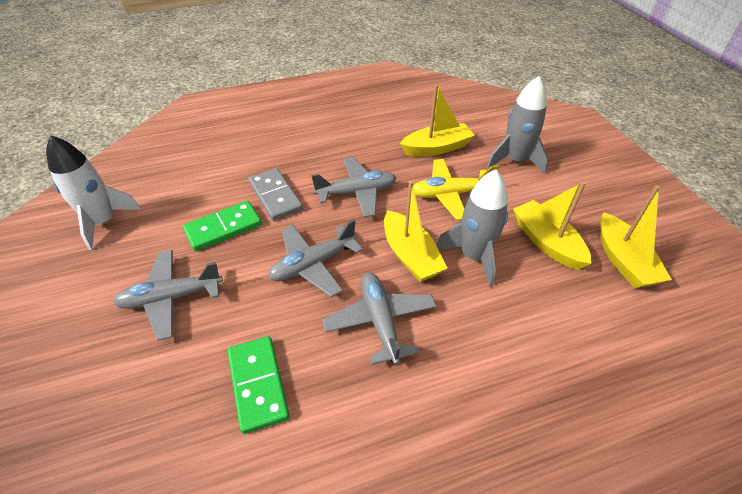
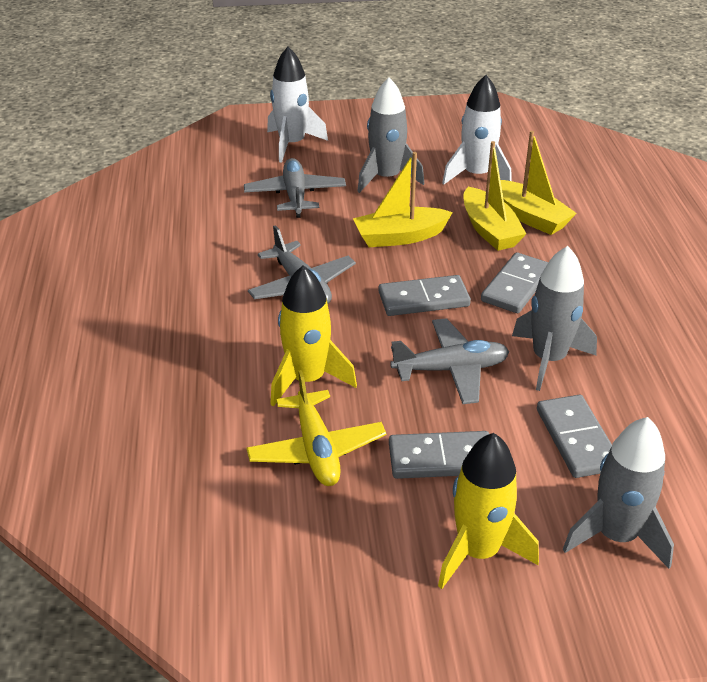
green domino: [183,201,262,251] [228,336,290,434] = 2 -> none = 0
grey domino: [248,168,303,221] = 1 -> [378,275,471,316] [389,431,489,479] [481,252,548,313] [537,395,612,478] = 4
grey plane: [113,250,223,341] [268,220,363,297] [311,157,397,217] [322,273,437,365] = 4 -> [244,158,346,218] [248,225,356,303] [390,318,509,404] = 3
grey rocket: [436,169,508,287] [486,76,548,174] = 2 -> [357,77,424,193] [512,246,597,391] [563,417,674,569] = 3
white rocket: [46,135,141,250] = 1 -> [267,47,328,163] [442,75,512,184] = 2
yellow boat: [384,181,447,282] [400,84,475,156] [513,181,591,270] [600,185,672,288] = 4 -> [353,152,453,247] [464,141,526,251] [501,130,577,235] = 3
yellow rocket: none = 0 -> [270,265,357,407] [438,433,539,589] = 2

